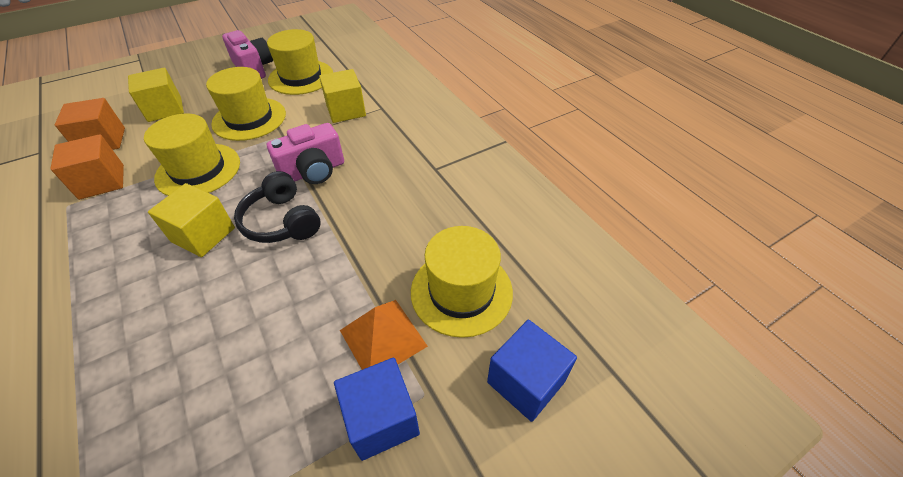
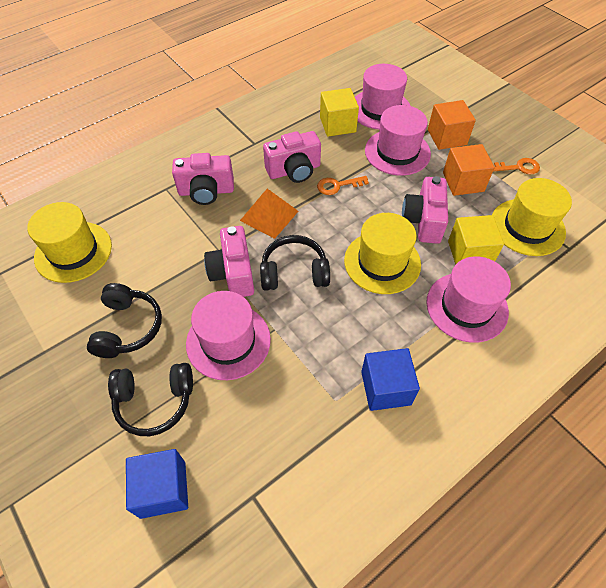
black headphones: [234,171,321,243] = 1 -> [87,283,162,358] [108,363,193,436] [260,235,330,291] = 3
orange key: none = 0 -> [317,176,369,195] [493,158,540,174] = 2
pink camera: [222,30,273,79] [267,123,344,184] = 2 -> [172,153,234,205] [204,226,254,297] [263,131,321,183] [402,176,448,244] = 4
pink hat: none = 0 -> [186,291,271,380] [355,64,410,130] [365,105,431,176] [426,256,511,343] = 4
yellow cube: [128,68,184,122] [148,183,235,257] [319,69,366,123] = 3 -> [320,88,359,137] [448,215,504,265] = 2
yellow hat: [144,114,240,196] [206,67,286,141] [267,29,333,95] [411,226,513,338] = 4 -> [27,202,112,283] [344,213,421,294] [492,178,572,256] = 3

